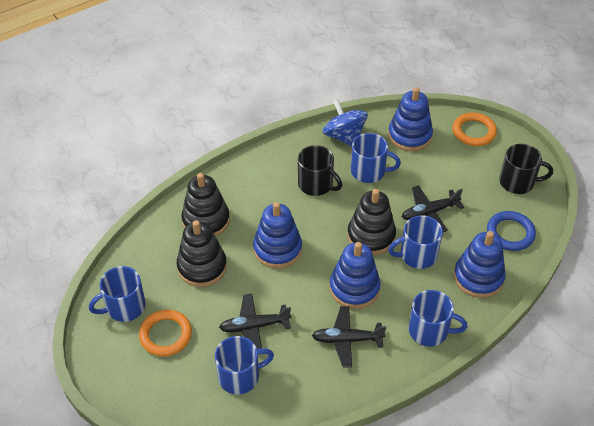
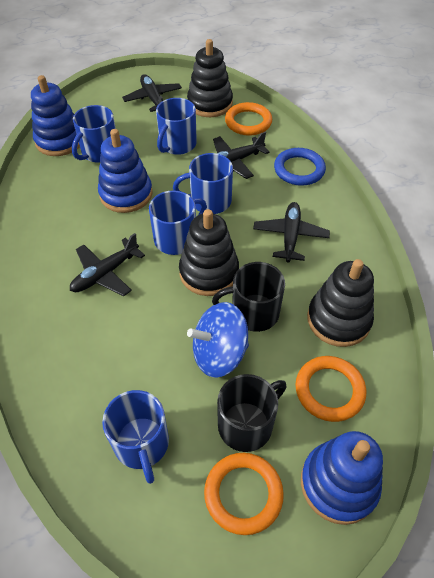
black plane: [219,294,291,349] [312,306,386,368] [402,185,464,232] = 3 -> [70,233,145,296] [122,74,182,112] [213,132,269,179] [253,202,330,263] = 4
blue stacking toy: [253,202,302,268] [330,242,381,309] [388,87,433,151] [454,231,506,298] = 4 -> [31,75,80,156] [98,129,153,213] [301,431,383,525] = 3
orange ring: [139,310,192,357] [453,113,497,146] = 2 -> [204,453,284,535] [225,102,272,136] [295,356,366,422] = 3

